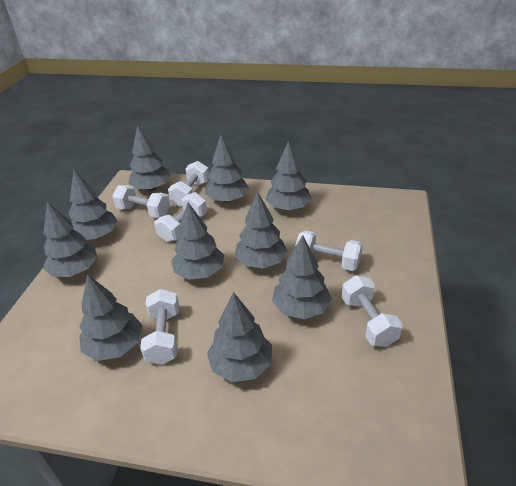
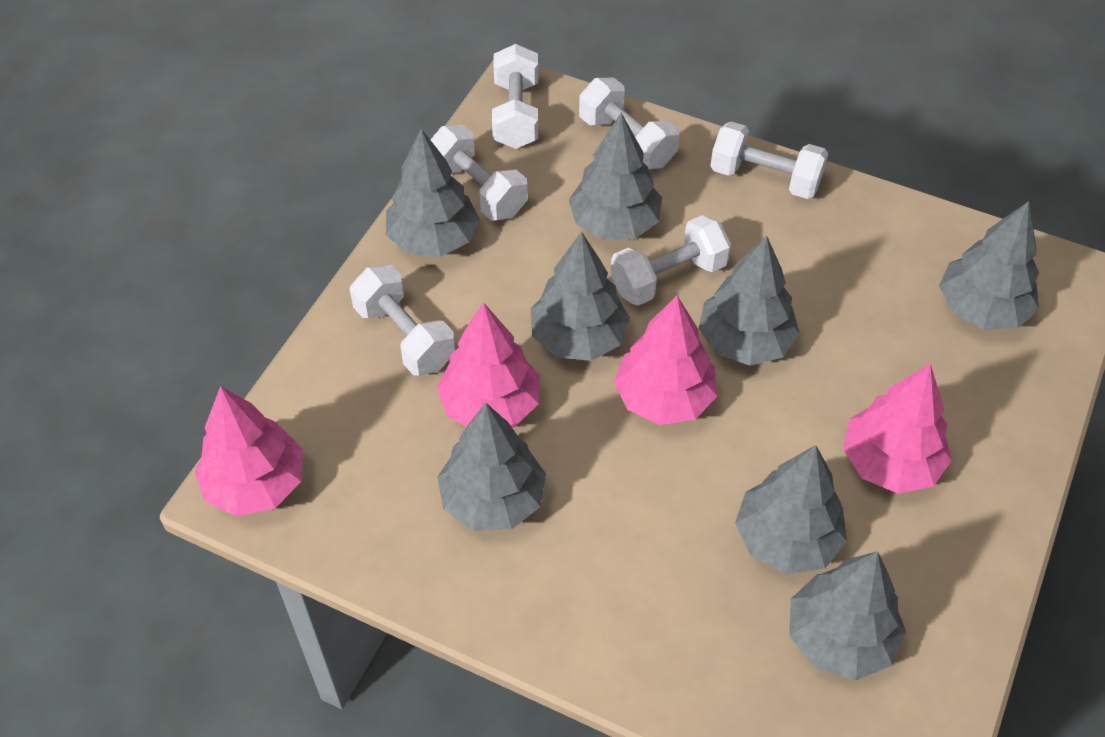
grey tree: [43,202,97,277] [68,170,118,240] [79,274,142,361] [128,125,171,191] [171,202,224,280] [205,135,249,203] [207,292,272,382] [235,191,287,269] [266,141,312,211] [272,235,332,319] = 10 -> [386,129,480,257] [437,403,546,531] [531,232,630,361] [569,113,662,240] [698,235,800,366] [735,445,847,574] [789,551,906,680] [939,201,1039,329] = 8
pink tree: none = 0 -> [195,386,303,516] [437,302,539,428] [614,296,717,425] [843,363,952,494] = 4

